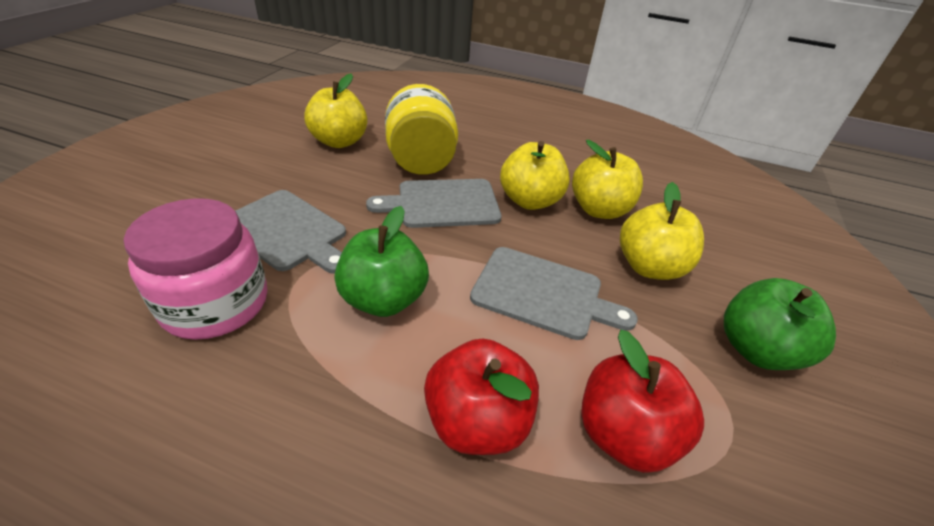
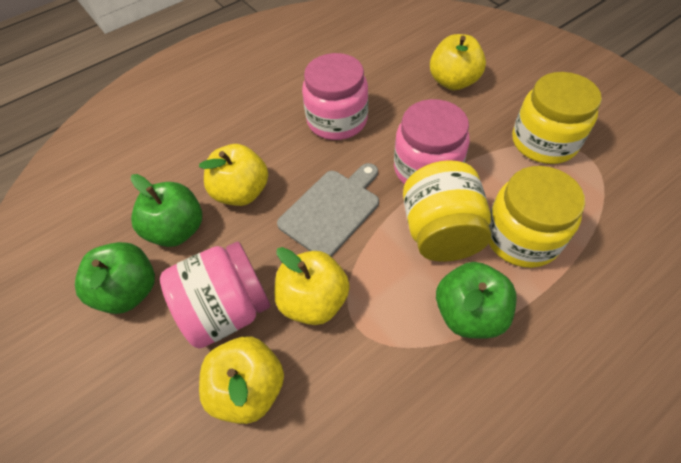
green apple: [334,206,429,317] [724,278,836,370] = 2 -> [75,242,155,314] [131,174,202,247] [436,262,516,338] = 3
grey cutting board: [236,190,346,274] [366,179,502,228] [470,247,638,340] = 3 -> [277,163,379,257] = 1
pink jar: [124,198,268,340] = 1 -> [160,241,271,349] [302,53,368,140] [394,99,470,185] = 3
red apple: [424,339,539,455] [581,330,704,473] = 2 -> none = 0
yellow jar: [385,84,458,175] = 1 -> [403,160,491,262] [489,166,585,268] [512,72,602,164] = 3

